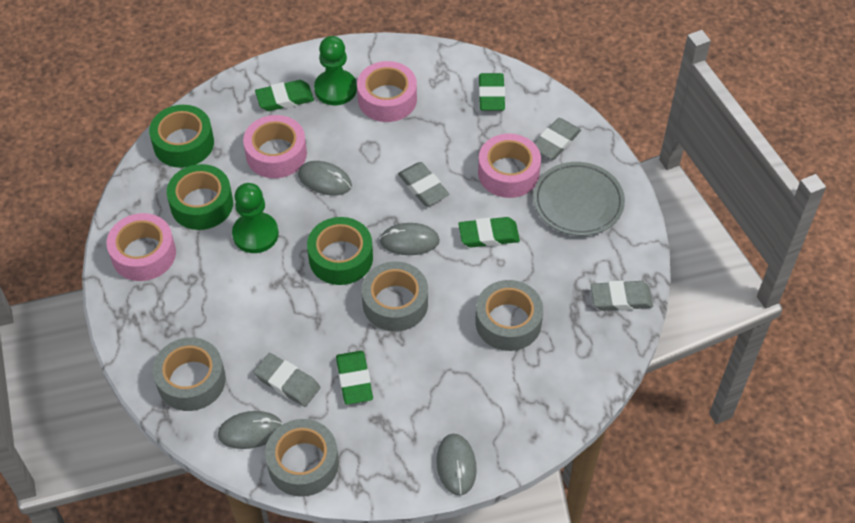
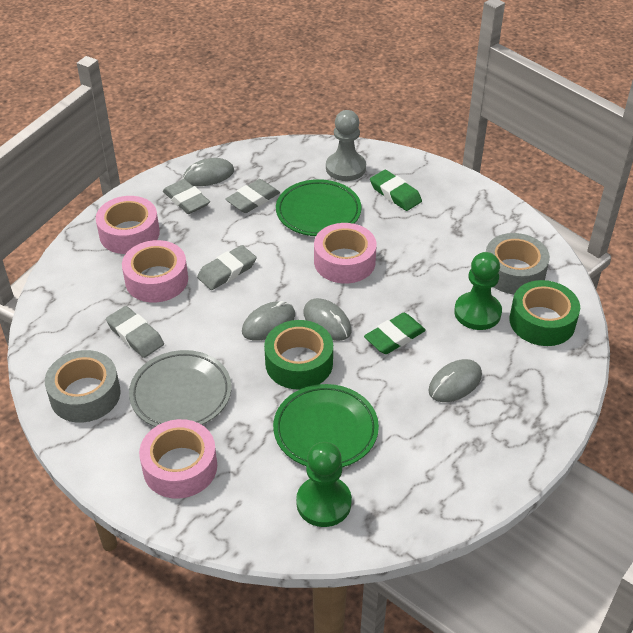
green eraser: [255,80,314,111] [336,351,373,405] [459,217,520,247] [479,73,505,111] = 4 -> [364,313,426,354] [370,170,422,211] = 2
green plate: none = 0 -> [273,384,379,467] [276,179,362,236] = 2
green tape: [149,105,214,168] [167,164,233,230] [307,217,373,285] = 3 -> [264,320,333,390] [509,280,580,346] = 2
grey pawn: none = 0 -> [326,110,366,181] = 1
grey tape: [153,337,226,411] [265,419,339,497] [362,261,428,332] [475,280,543,351] = 4 -> [45,350,121,423] [486,233,550,294] = 2

